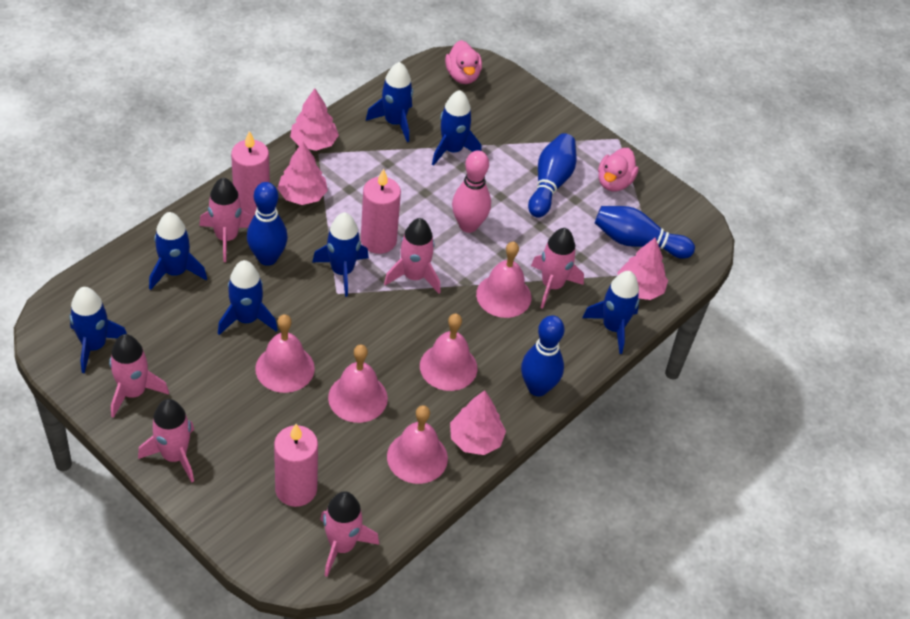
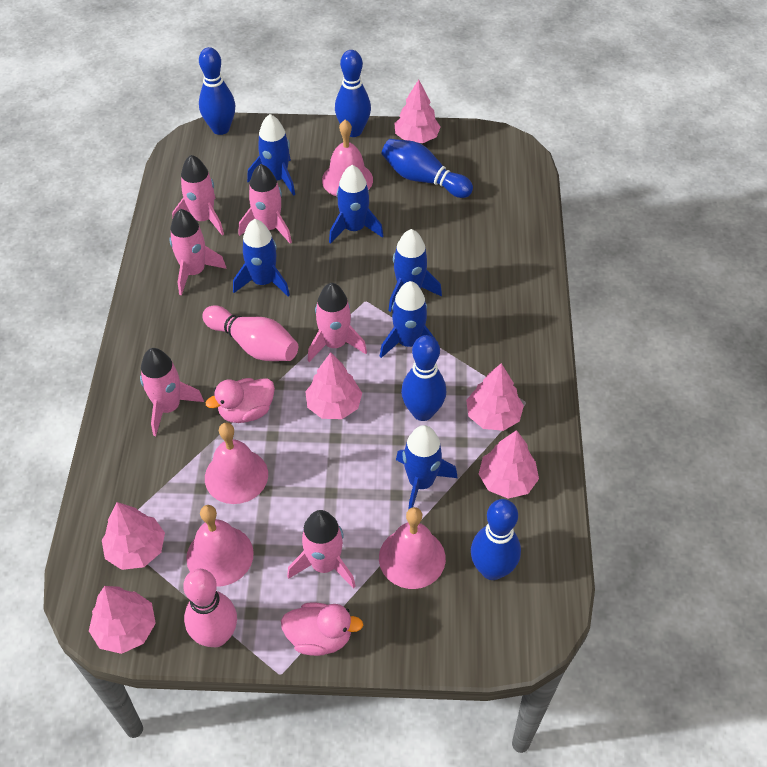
blue bowling pin: [247,182,288,266] [521,315,564,396] [528,133,577,218] [595,206,695,259] = 4 -> [199,47,235,135] [335,50,371,137] [382,139,473,198] [401,335,446,421] [471,499,521,580] = 5
blue rocket: [69,287,127,373] [149,212,207,290] [218,260,278,335] [312,212,369,297] [366,62,413,142] [432,90,482,166] [582,271,639,354] = 7 -> [233,219,290,297] [247,114,295,196] [329,165,384,244] [380,281,434,358] [388,229,442,312] [396,425,458,510] = 6
pink bell: [255,314,315,393] [328,345,388,423] [387,405,448,484] [420,313,477,391] [476,242,531,318] = 5 -> [186,505,254,586] [205,422,268,504] [322,120,373,196] [379,507,446,589] = 4
pink bowling pin: [452,150,491,233] = 1 -> [183,569,237,647] [202,305,298,361] = 2
pink candle: [231,131,270,217] [274,424,318,507] [361,169,401,254] = 3 -> none = 0
pink tree: [277,142,328,205] [290,88,339,151] [450,390,506,455] [617,237,668,300] = 4 -> [89,586,156,654] [102,502,165,570] [305,352,362,419] [394,80,441,143] [466,363,524,431] [479,430,539,499] = 6

